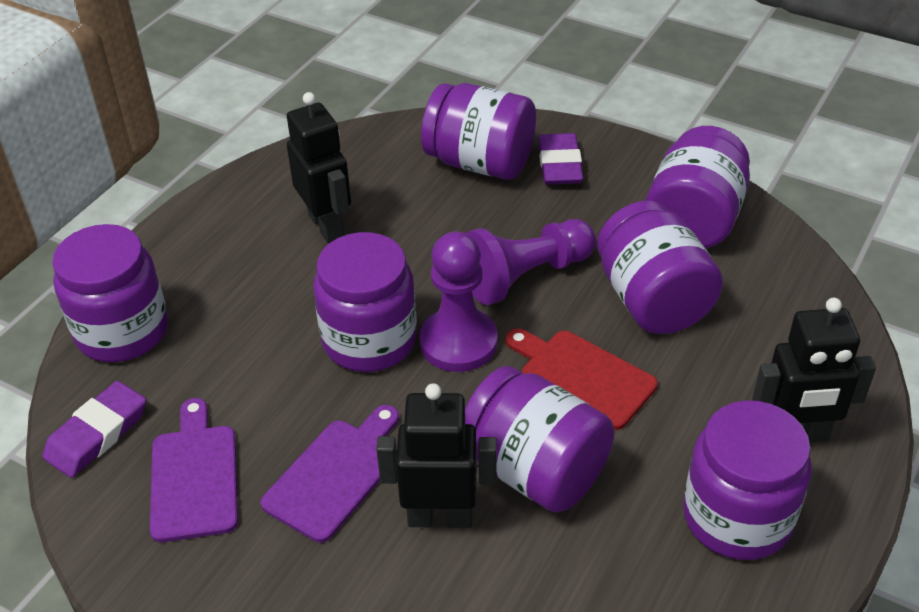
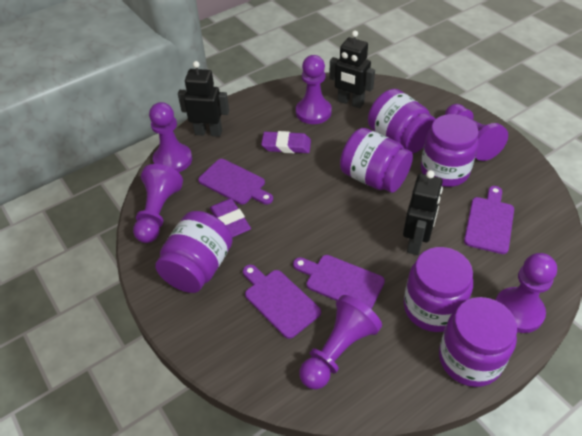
purple cutting board: [150,398,238,542] [261,405,399,543] = 2 -> [198,159,273,205] [243,265,321,339] [293,255,385,309] [464,186,514,254] = 4
purple jar: [52,224,168,362] [314,232,417,372] [421,83,536,180] [465,366,614,513] [597,200,723,334] [646,126,750,248] [683,400,812,560] = 7 -> [155,211,233,293] [340,128,413,193] [368,89,435,153] [404,247,473,332] [421,114,479,187] [439,297,517,387] = 6
purple pawn: [419,231,498,372] [466,219,596,305] = 2 -> [133,164,183,243] [149,102,192,172] [296,55,332,124] [299,295,382,390] [445,104,508,161] [495,253,557,333] = 6
red cutting board: [505,329,658,430] = 1 -> none = 0

